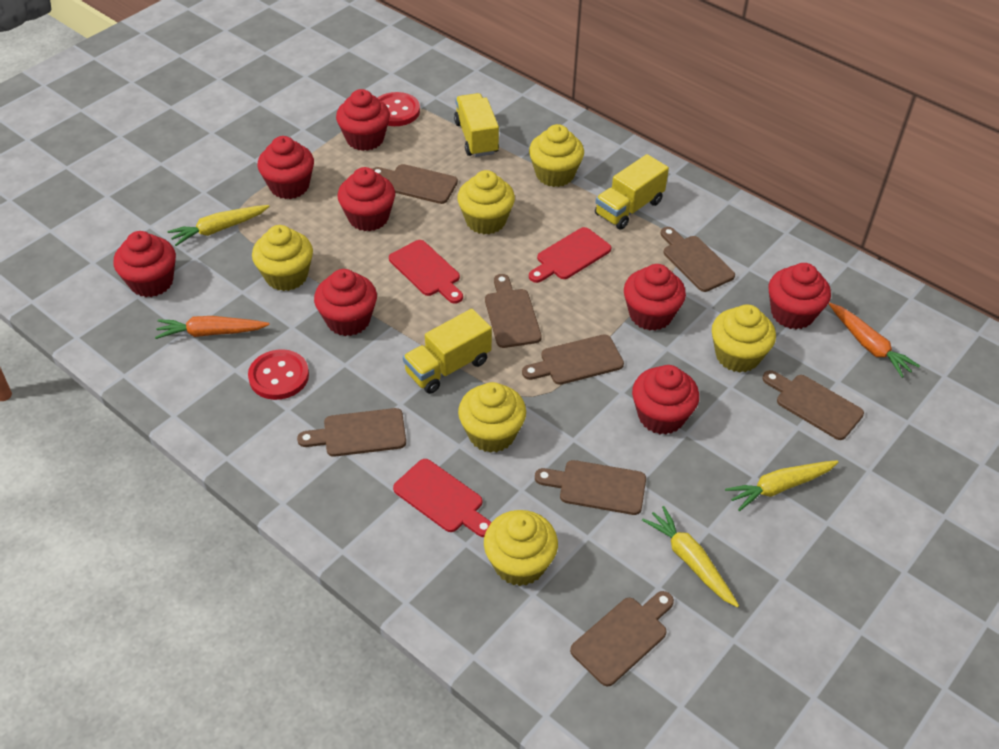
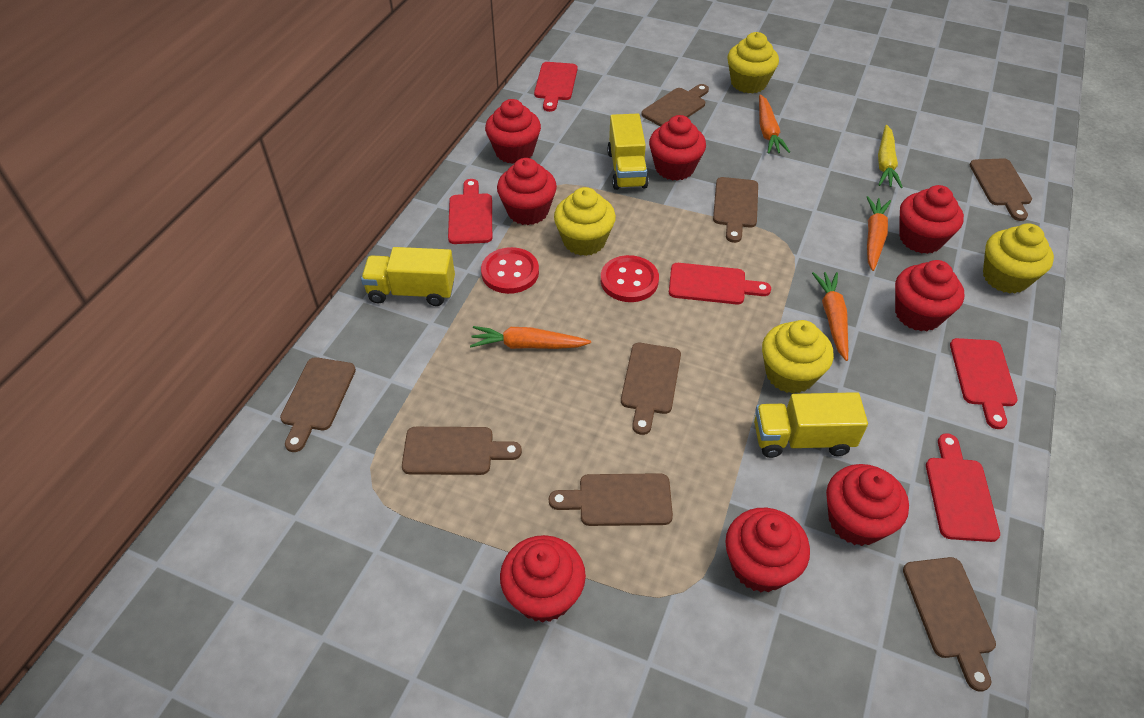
orange carrot: [155,316,270,339] [829,303,920,378] = 2 -> [470,326,591,349] [759,94,790,154] [812,272,848,361] [867,196,891,271] = 4
red cutting board: [389,240,463,304] [393,459,491,537] [529,227,612,283] = 3 -> [448,179,492,244] [534,62,578,112] [669,263,771,304] [926,433,1000,542] [950,338,1017,429] = 5
yellow carrot: [168,205,270,246] [642,506,739,608] [725,460,838,511] = 3 -> [878,125,903,188] = 1
yellow cupcake: [252,225,313,291] [457,170,515,234] [458,382,526,453] [484,510,558,586] [529,124,584,187] [712,305,776,372] = 6 -> [554,187,616,256] [727,32,779,93] [762,320,834,394] [983,223,1054,294] = 4

